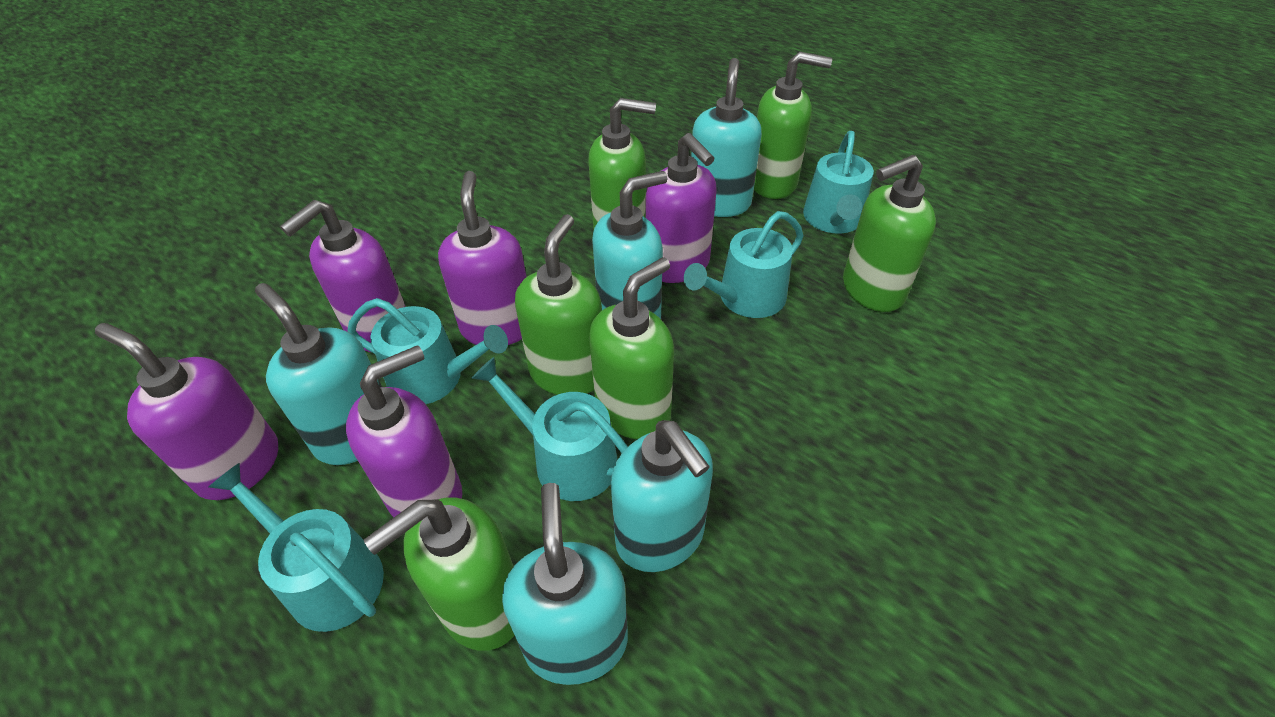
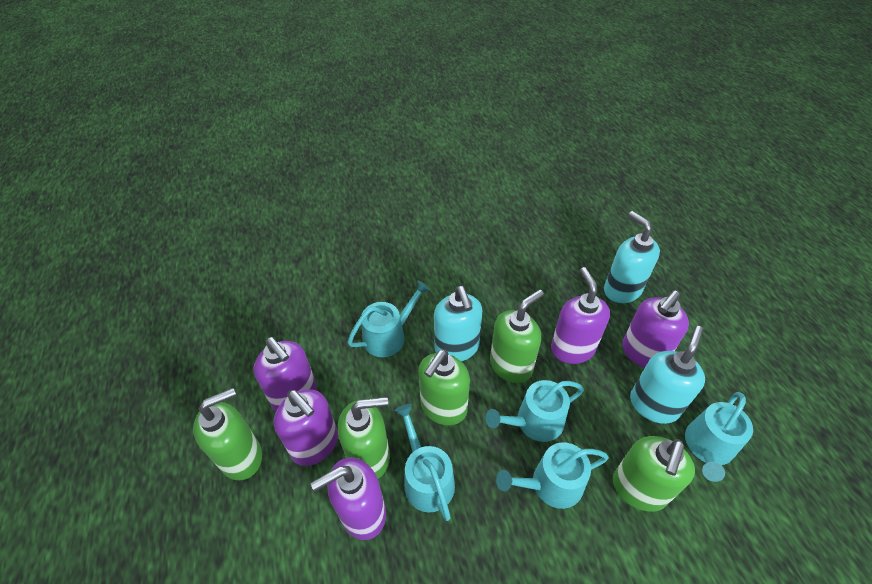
green soap dispenser: [364,498,515,651] [515,214,602,395] [588,98,656,229] [589,257,674,439] [754,52,832,199] [843,155,936,312] = 6 -> [193,388,262,480] [338,397,390,479] [418,349,470,426] [490,290,544,383] [613,436,695,512] = 5
turquoise soap dispenser: [255,283,382,465] [502,483,628,685] [592,171,667,319] [611,420,713,572] [691,58,762,217] = 5 -> [434,286,482,361] [604,211,660,303] [630,326,705,424] = 3

